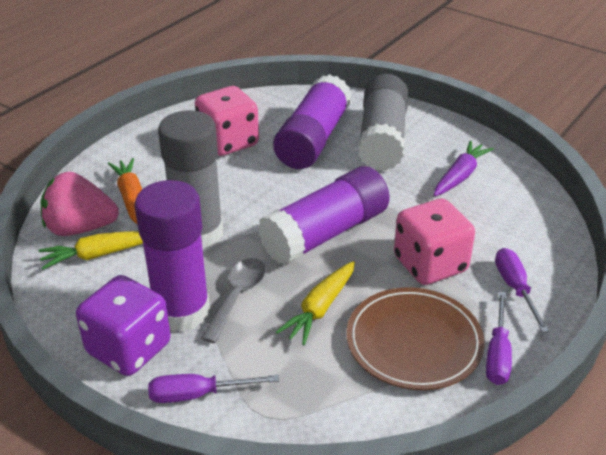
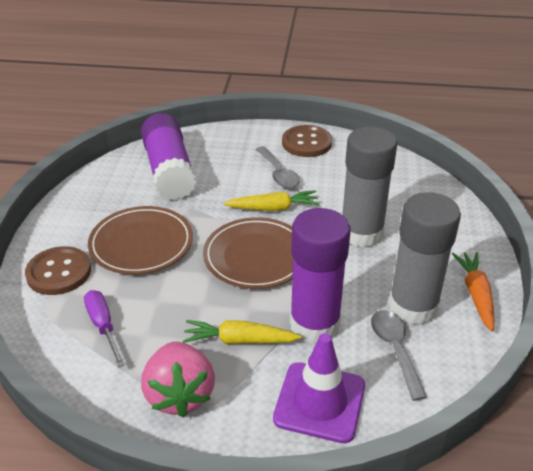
brown button: none = 0 -> [25,246,91,295] [282,125,332,157] = 2
brown plate: [347,287,485,390] = 1 -> [88,206,193,274] [203,217,293,289] = 2
grey spoon: [201,258,266,343] = 1 -> [255,146,300,189] [371,310,427,401] = 2
pink dice: [195,86,259,156] [394,199,475,285] = 2 -> none = 0
purple carrot: [434,140,494,196] = 1 -> none = 0
purple dice: [76,275,171,376] = 1 -> none = 0
purple glue stick: [135,180,210,332] [258,166,390,265] [273,74,352,169] = 3 -> [141,113,197,200] [290,208,350,343] = 2
purple screwdriver: [148,374,279,403] [486,292,512,385] [495,248,549,333] = 3 -> [84,290,125,368] = 1
purple traffic cone: none = 0 -> [273,333,365,443] = 1

